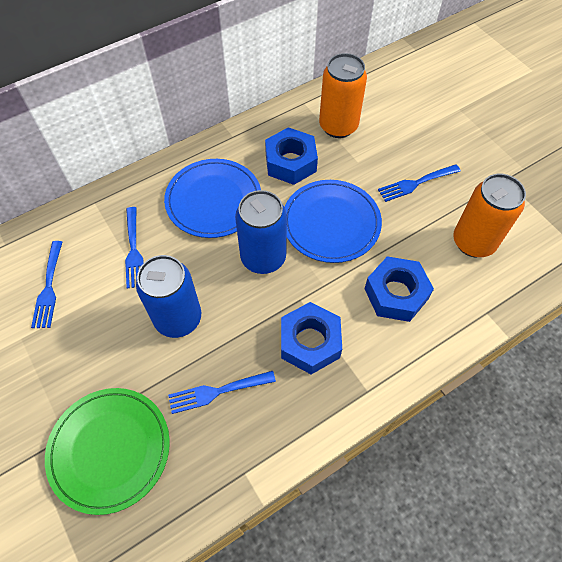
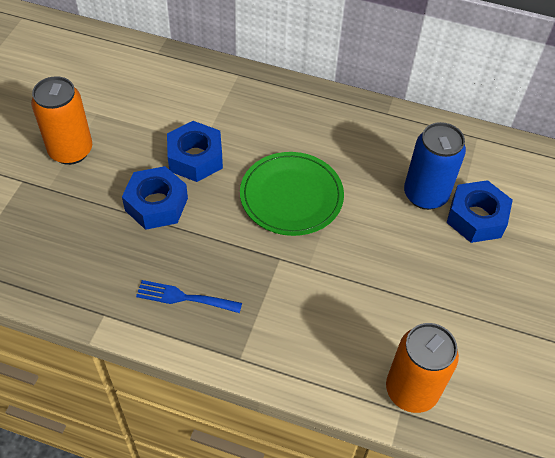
blue can: [136,255,201,338] [235,190,287,274] = 2 -> [404,122,466,210] = 1
blue fork: [31,241,62,328] [125,207,144,289] [168,371,276,414] [378,164,461,202] = 4 -> [136,280,242,313] = 1
blue plate: [164,159,261,238] [285,180,382,263] = 2 -> none = 0

